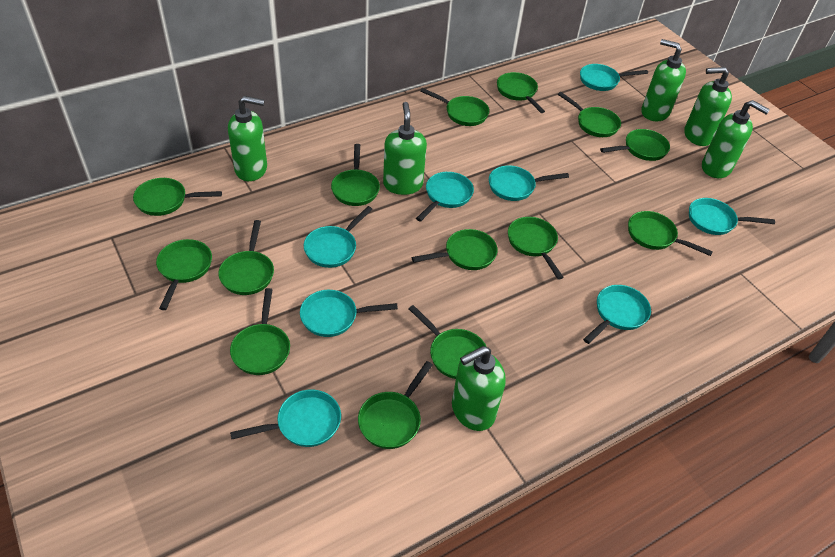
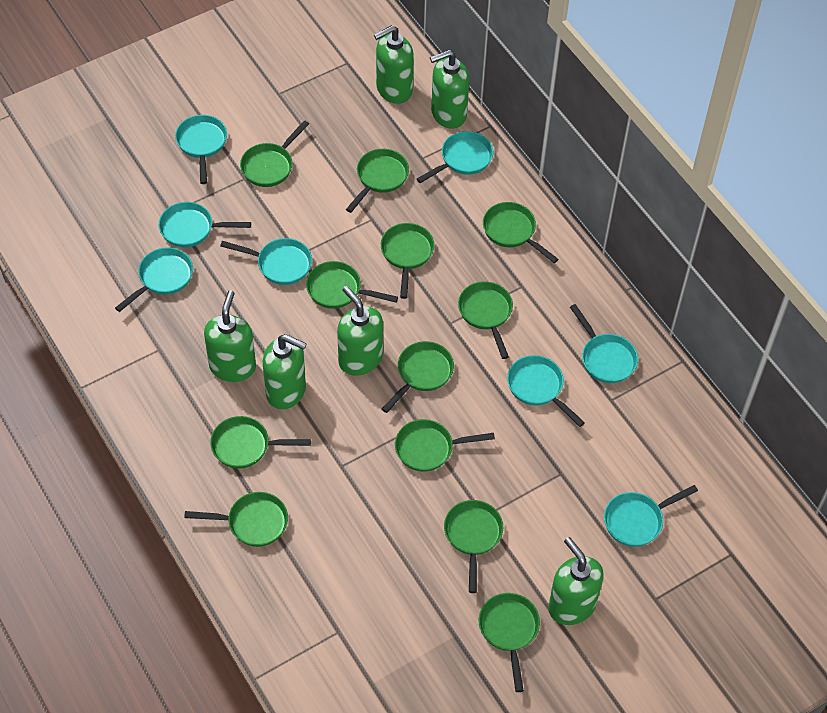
green pan: [133,178,222,216] [156,239,212,310] [218,220,274,295] [230,288,290,375] [331,144,380,206] [358,361,433,449] [409,305,487,379] [412,229,498,270] [420,88,489,126] [497,72,545,113] [508,217,564,280] [558,92,621,137] [600,129,670,161] [628,211,713,256] = 14 -> [184,492,288,547] [210,416,311,469] [240,120,309,187] [306,261,398,309] [346,149,409,213] [381,223,434,299] [382,341,454,413] [395,419,495,472] [444,500,503,593] [458,281,513,359] [479,593,540,692] [483,202,558,263] = 12

